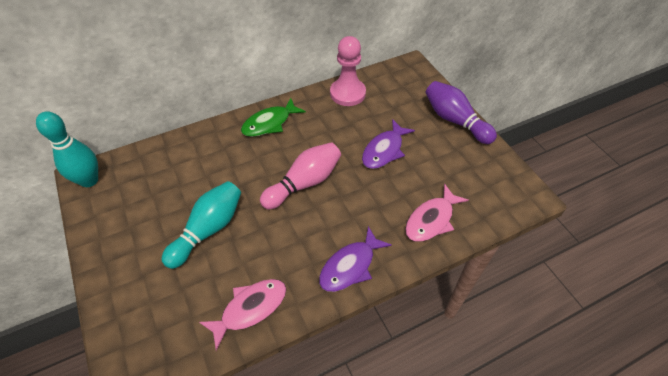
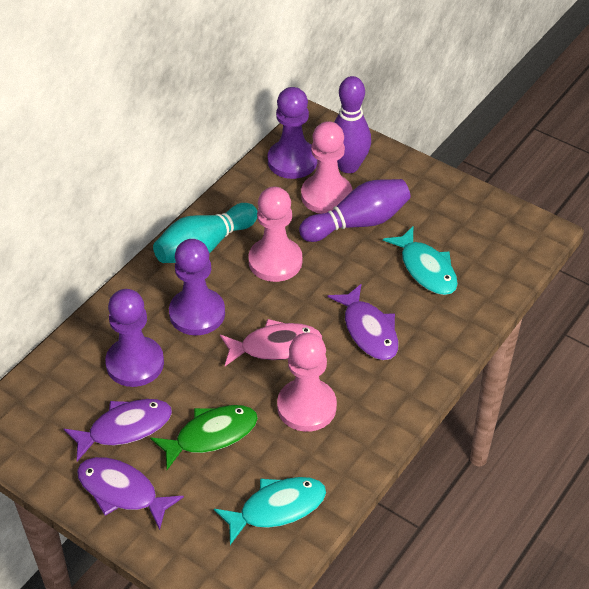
pink bowling pin: [260,142,341,209] = 1 -> none = 0
pink fish: [199,279,286,351] [405,184,469,242] = 2 -> [220,319,322,366] = 1
pink pawn: [330,36,366,106] = 1 -> [248,187,302,282] [277,332,337,432] [301,121,353,214] = 3
purple bowling pin: [426,81,497,144] = 1 -> [299,179,411,242] [334,76,371,173] = 2
purple fish: [319,226,392,292] [362,119,415,169] = 2 -> [64,399,172,461] [77,457,184,530] [328,284,398,360] = 3
purple pawn: none = 0 -> [105,289,164,387] [169,239,225,335] [268,87,318,179] = 3
turquoise bowling pin: [36,111,98,187] [162,181,241,269] = 2 -> [153,203,257,263] = 1
turquoise fish: none = 0 -> [214,477,326,545] [383,227,458,295] = 2

